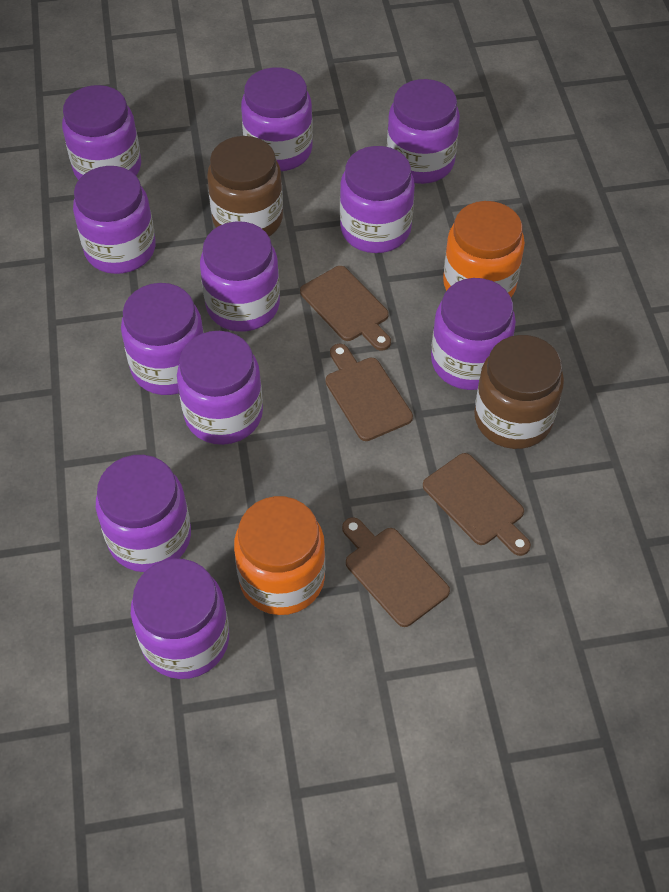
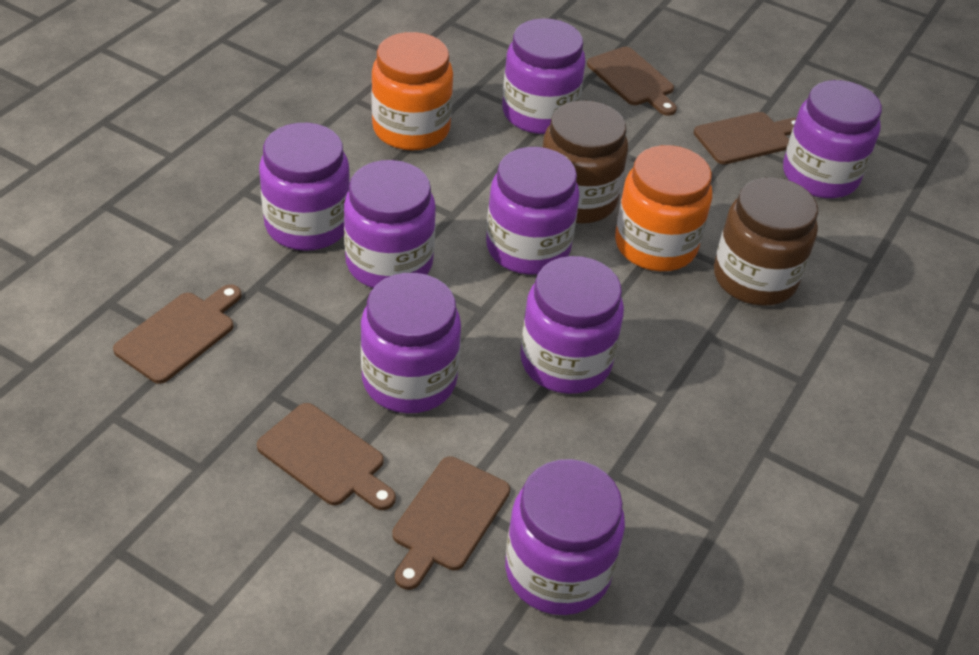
brown cutting board: [300,266,391,351] [326,344,413,441] [342,517,450,627] [423,453,531,556] = 4 -> [113,284,242,384] [257,403,396,510] [392,456,510,590] [587,47,677,116] [694,112,796,164] = 5
purple jar: [62,85,141,180] [73,166,156,274] [96,455,191,572] [121,283,204,395] [131,559,229,679] [177,331,263,445] [200,221,280,332] [241,67,313,171] [340,146,415,253] [387,79,460,184] [431,278,516,390] = 11 -> [259,123,350,251] [344,160,436,288] [360,273,461,413] [486,147,580,274] [502,18,585,134] [505,459,625,615] [520,256,624,394] [783,80,882,198] = 8

